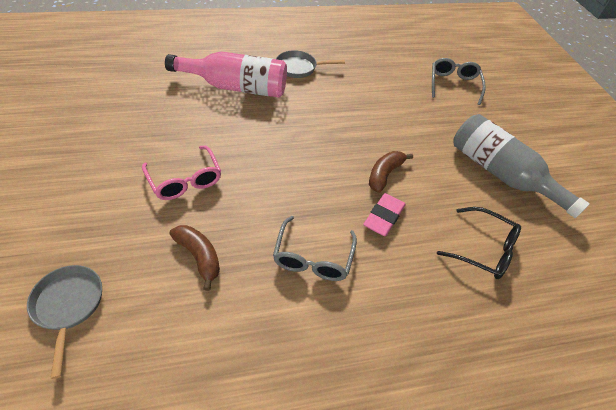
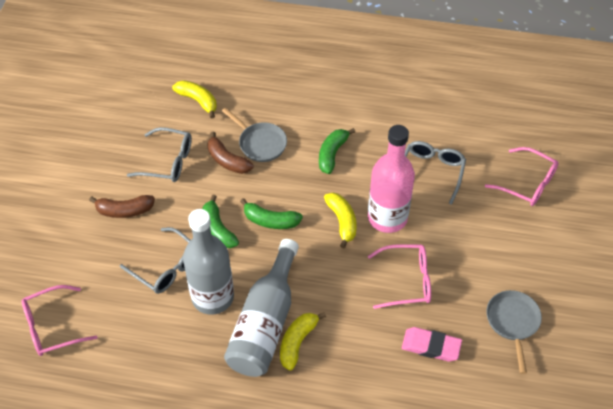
black glasses: [437,207,521,279] = 1 -> none = 0
green banana: none = 0 -> [202,195,239,248] [240,198,303,229] [319,128,355,174] = 3
grey bottle: [453,114,589,218] = 1 -> [183,209,234,315] [224,239,299,377] = 2
grey glasses: [273,216,357,281] [432,58,486,105] = 2 -> [120,227,190,294] [127,127,192,182] [405,141,466,205] = 3
pink glasses: [142,146,221,200] = 1 -> [21,285,98,356] [368,244,431,309] [485,147,559,206] = 3
yellow banana: none = 0 -> [172,80,217,118] [280,312,326,370] [324,193,357,248] = 3

